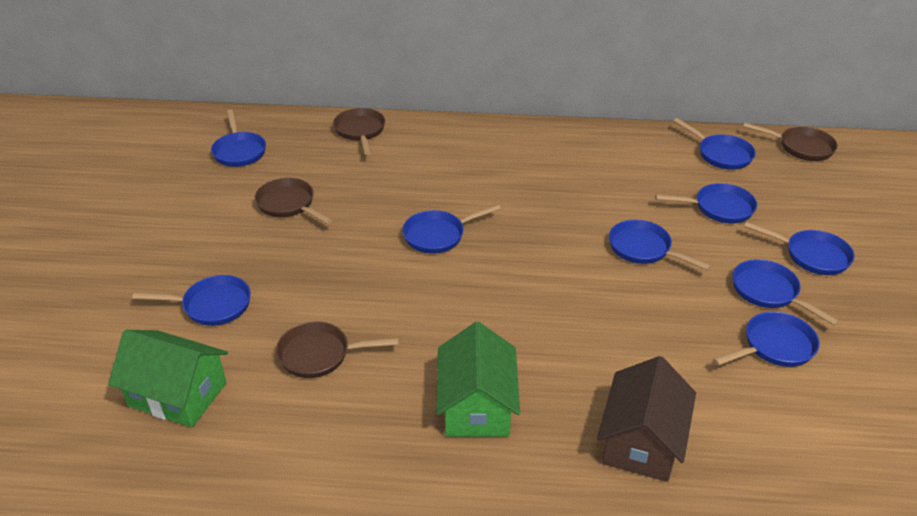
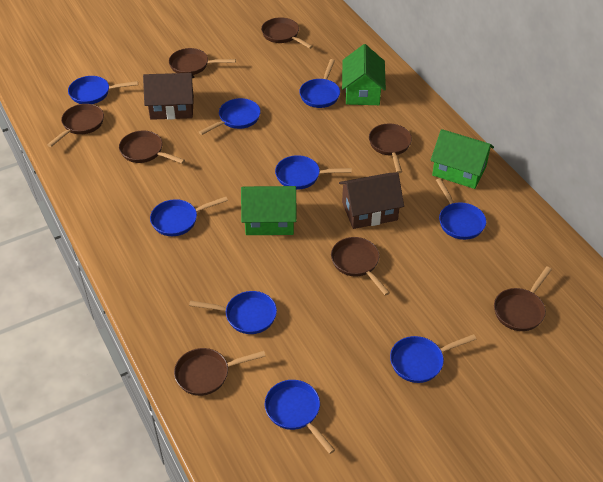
brown house: [597,356,696,482] = 1 -> [143,73,194,120] [339,172,404,229] = 2
brown pan: [255,178,333,224] [276,322,399,378] [333,108,385,155] [743,122,838,161] = 4 -> [47,104,104,147] [119,131,185,164] [169,48,236,75] [174,348,266,396] [261,17,313,49] [331,237,390,296] [369,124,412,173] [494,266,552,331] = 8
green house: [108,330,228,427] [436,322,520,437] = 2 -> [241,186,297,235] [342,44,386,105] [431,129,494,189] = 3

